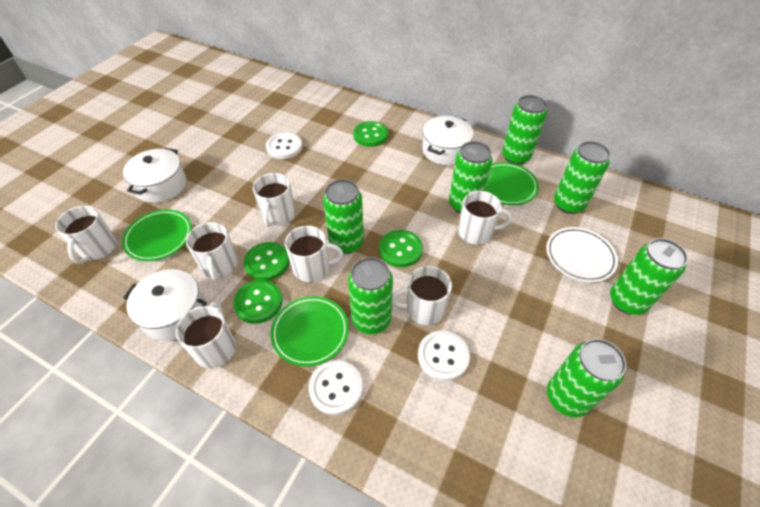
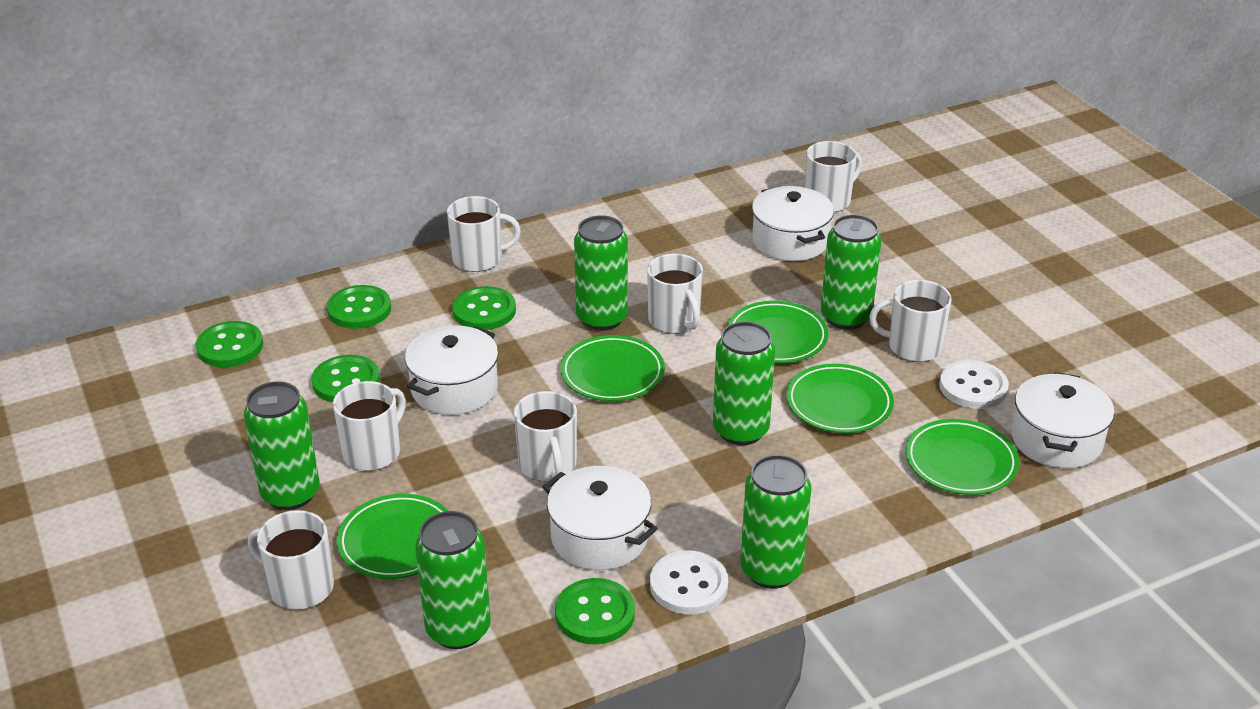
green button: [233,280,282,324] [244,242,289,281] [353,121,388,147] [379,230,423,267] = 4 -> [196,321,263,367] [311,355,380,403] [327,285,391,329] [452,286,516,330] [555,578,635,644] = 5
green can: [323,179,364,254] [348,257,393,334] [449,141,493,213] [502,95,547,165] [547,339,626,417] [554,141,610,214] [610,238,688,315] = 7 -> [244,382,320,510] [415,511,491,649] [574,215,628,331] [713,321,775,445] [740,455,811,589] [821,214,882,330] = 6
green plate: [122,209,192,261] [271,296,349,366] [485,162,539,205] = 3 -> [337,494,448,579] [560,335,665,401] [727,301,828,363] [786,364,894,433] [905,419,1019,495] = 5
white button: [266,132,302,159] [309,360,363,415] [418,331,470,381] = 3 -> [650,550,728,614] [939,360,1009,409] = 2
white plate: [546,227,618,282] = 1 -> none = 0
white pot: [123,148,186,203] [123,269,207,341] [422,116,474,165] = 3 -> [405,325,498,415] [543,466,658,570] [752,186,834,261] [1011,372,1114,468] = 4

